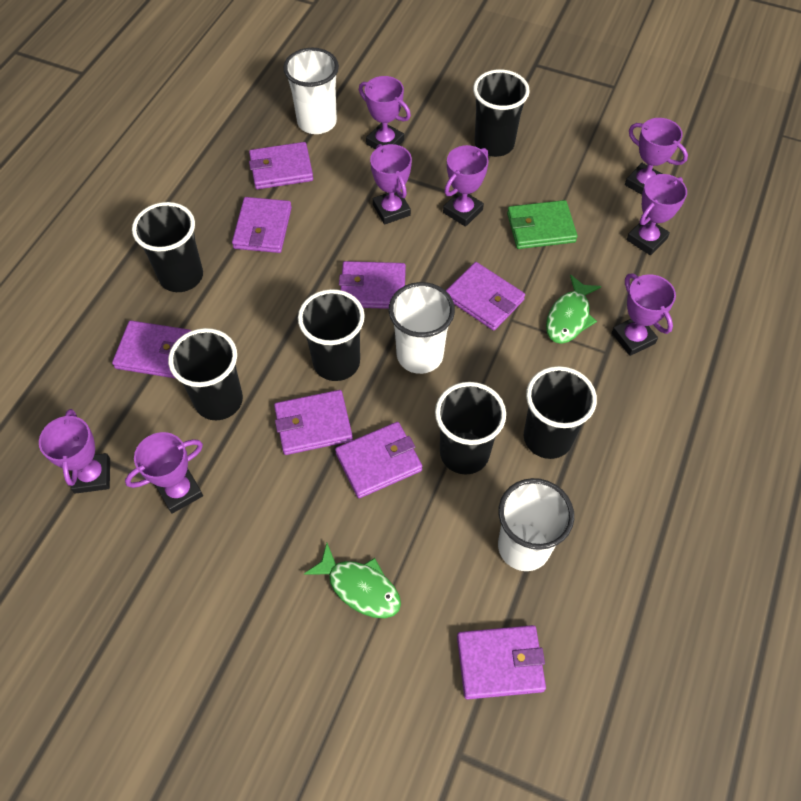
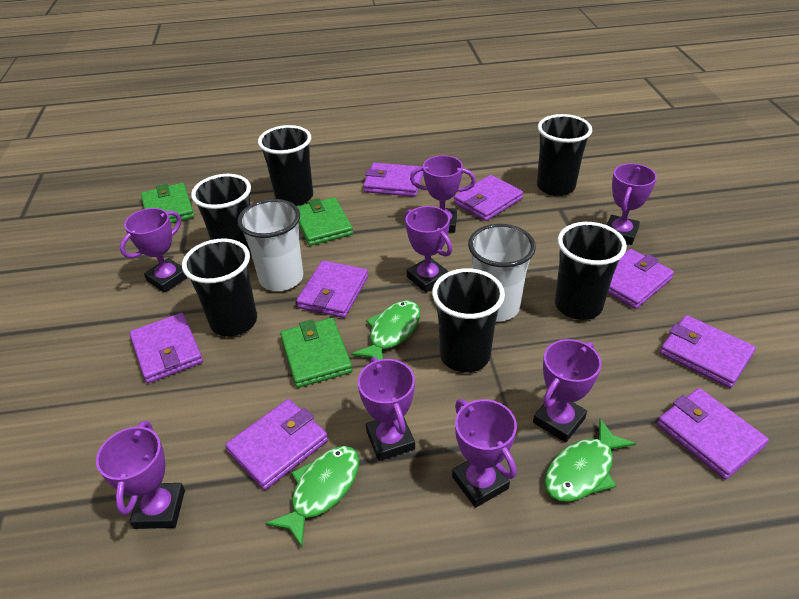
green fish: [304,543,401,618] [546,275,601,344] = 2 -> [265,446,360,547] [351,300,420,360] [545,419,636,502] = 3
green wallet: [507,200,577,249] = 1 -> [141,183,194,223] [280,318,352,388] [297,197,353,246] = 3
white cup: [283,48,339,134] [389,282,455,374] [498,478,574,571] = 3 -> [237,199,303,291] [468,224,536,322] = 2

